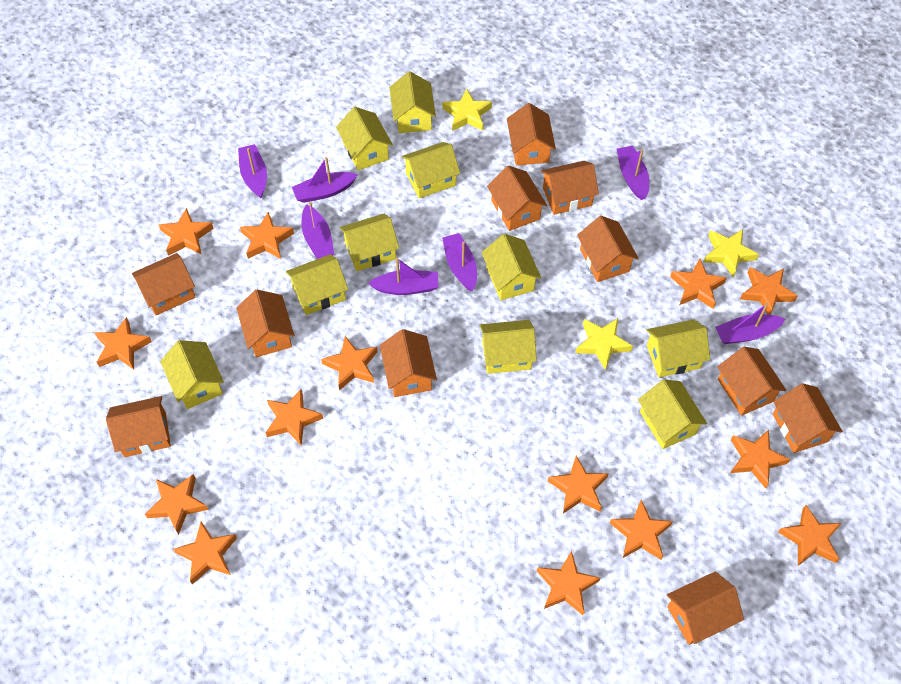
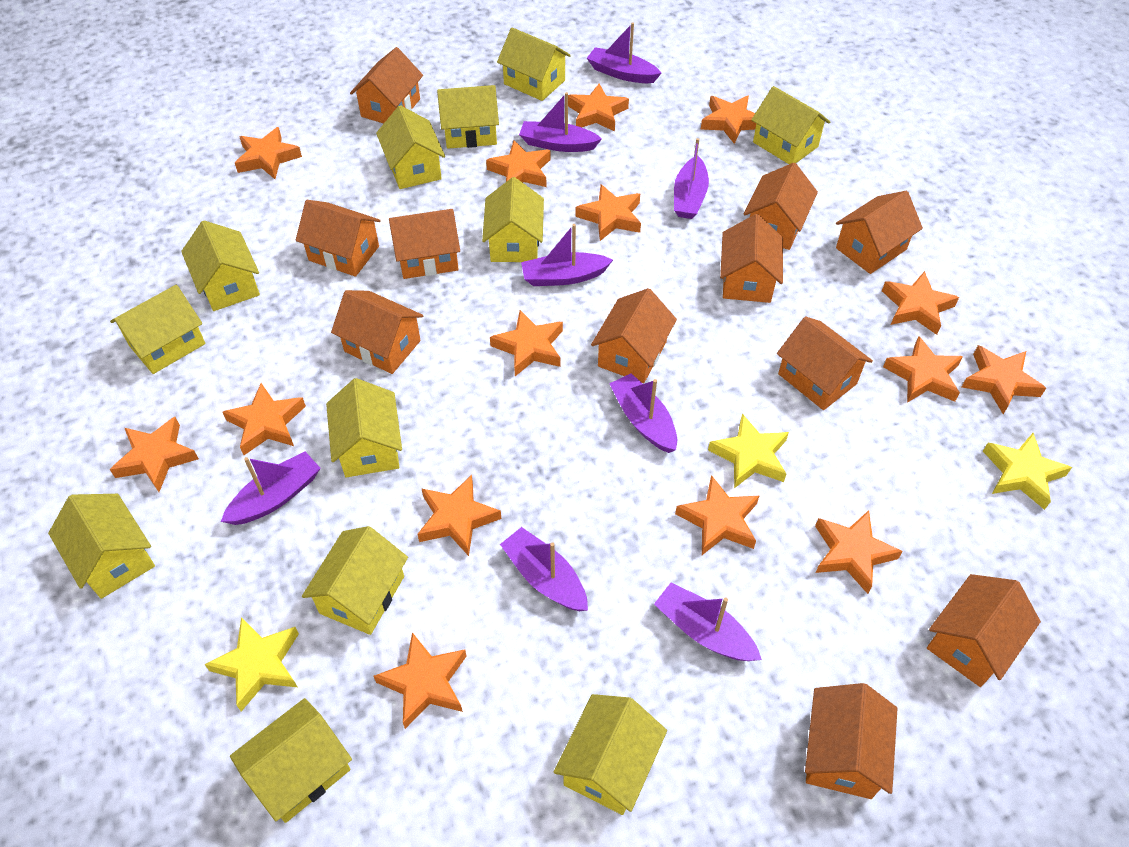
orange star: [94,317,152,370] [145,474,209,535] [159,208,214,256] [173,522,237,585] [240,212,294,259] [266,389,323,446] [321,336,378,391] [537,551,600,615] [548,456,609,514] [610,500,673,560] [670,259,727,309] [731,429,790,489] [740,267,798,315] [778,505,842,566] = 14 -> [110,417,199,492] [223,383,306,455] [235,127,302,179] [374,632,467,729] [417,475,501,556] [486,140,551,187] [490,310,563,376] [568,84,629,131] [575,184,641,241] [675,475,759,555] [701,96,756,144] [815,510,903,594] [882,271,959,335] [883,336,963,403] [962,345,1046,414] = 15
purple boat: [238,144,267,198] [292,157,358,203] [302,202,334,259] [368,258,439,295] [442,233,477,291] [617,146,649,200] [715,303,785,344] = 7 -> [221,452,321,525] [500,527,588,611] [519,92,602,152] [521,224,613,286] [587,22,662,83] [609,373,677,453] [654,583,762,661] [674,138,709,219] = 8
yellow house: [160,340,224,409] [286,254,348,315] [336,107,393,171] [339,214,399,271] [389,71,436,133] [401,142,460,198] [480,320,537,374] [481,234,541,300] [638,379,707,449] [646,319,710,377] = 10 -> [48,494,155,599] [110,285,205,374] [181,220,260,311] [230,698,352,823] [302,526,408,635] [326,378,402,477] [376,105,445,189] [437,85,499,149] [482,177,544,262] [497,28,571,101] [554,694,667,815] [751,86,830,164] = 12

